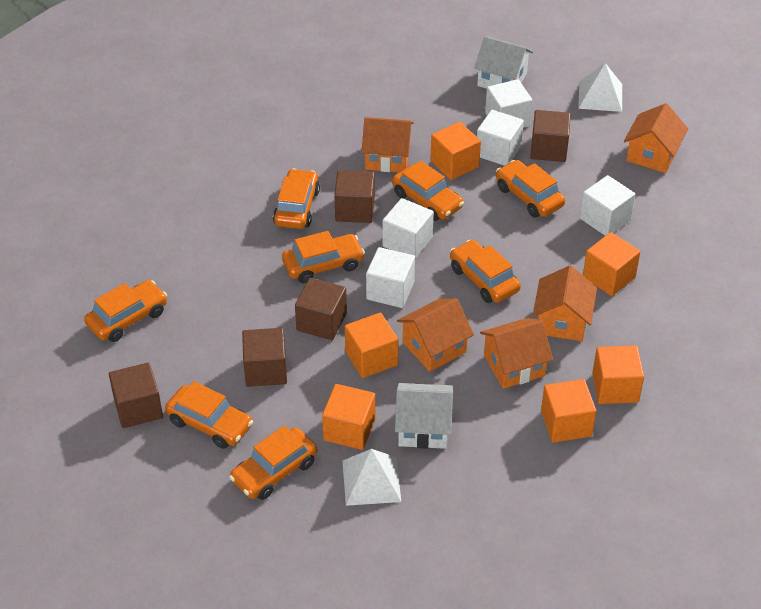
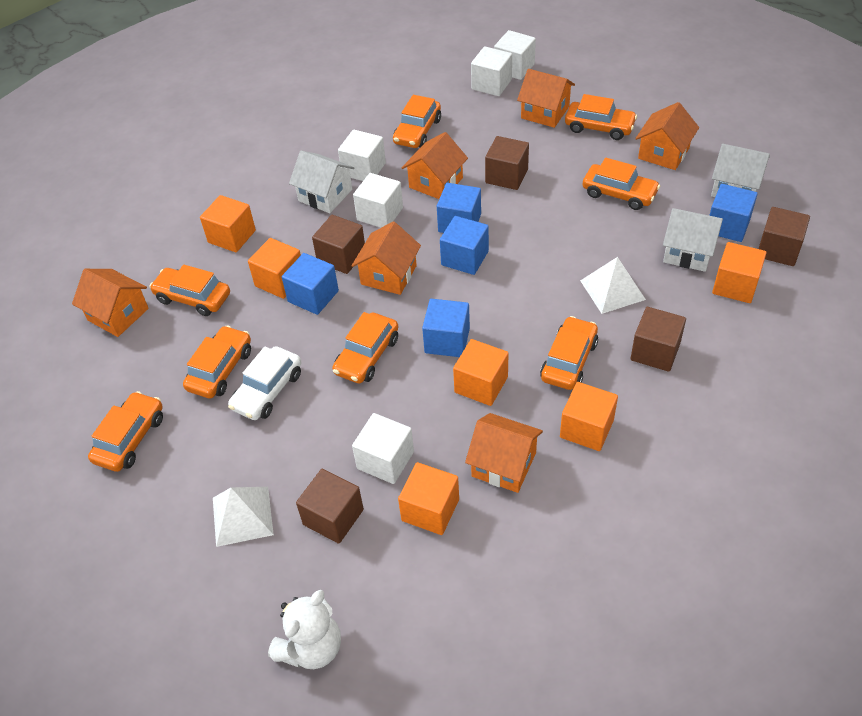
blue cube: none = 0 -> [282,253,339,315] [422,299,470,357] [437,183,481,233] [440,216,489,275] [709,184,758,242] = 5
orange house: [361,117,414,172] [397,298,474,372] [480,318,553,389] [533,265,597,341] [624,103,688,173] = 5 -> [72,269,149,337] [352,221,421,295] [402,132,468,199] [465,413,543,493] [517,69,575,128] [635,102,699,170] = 6
white car: none = 0 -> [228,346,301,420] = 1
white house: [395,383,453,449] [474,36,533,89] = 2 -> [289,150,355,213] [663,208,723,272] [711,144,770,197] = 3
white teddy bear: none = 0 -> [268,590,341,669] = 1

